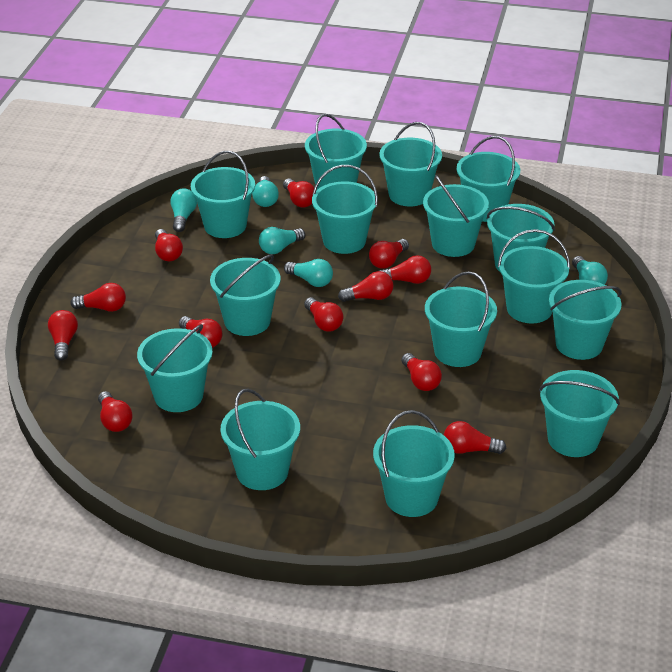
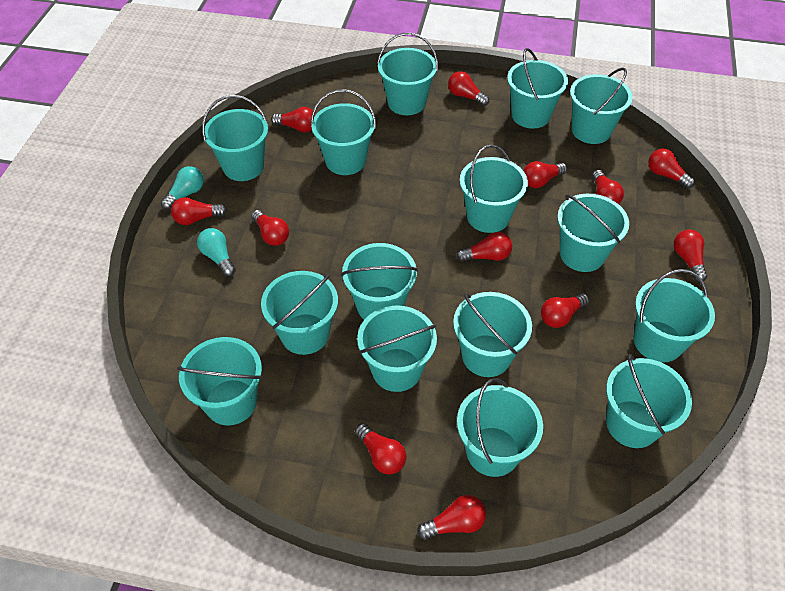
turquoise light bulb: [170,188,197,232] [252,176,279,207] [259,227,305,254] [284,259,333,287] [572,256,608,285] = 5 -> [161,166,204,210] [197,228,236,276] = 2

